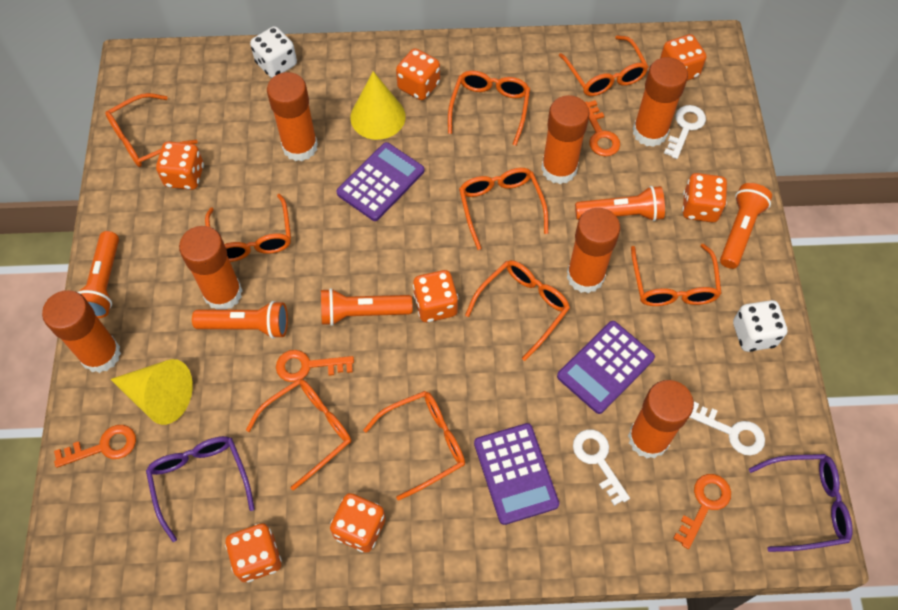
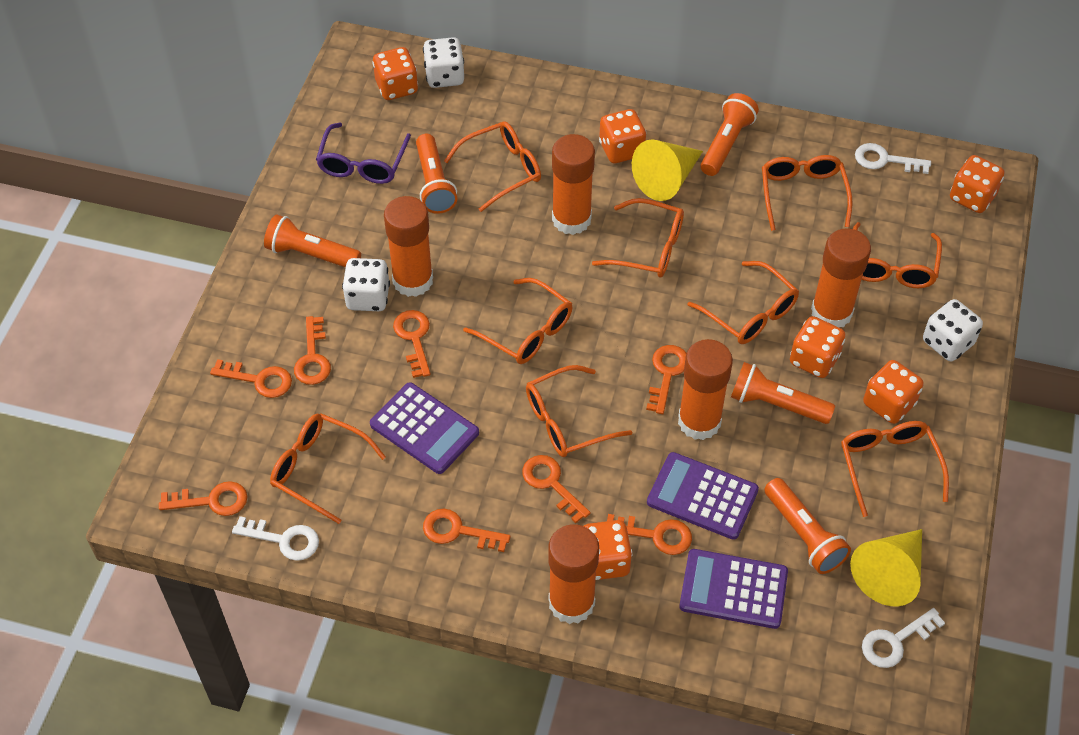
orange dice: [156,141,204,190] [225,523,282,582] [330,493,385,553] [396,49,440,100] [413,270,458,322] [660,34,706,81] [682,173,727,223] = 7 -> [372,47,418,100] [584,520,632,580] [599,109,646,164] [790,316,846,378] [863,360,924,424] [950,155,1004,213] = 6
orange glue stick: [42,290,121,373] [179,226,243,310] [267,72,318,161] [541,95,590,184] [567,208,620,293] [628,380,694,458] [633,57,688,147] = 7 -> [384,196,433,297] [548,524,599,624] [552,134,595,235] [678,339,733,440] [811,228,871,327] = 5
orange key: [54,425,136,468] [276,350,354,382] [585,100,620,156] [673,474,731,549] = 4 -> [159,481,247,516] [210,359,292,398] [294,316,331,385] [393,310,431,378] [423,509,511,552] [522,455,591,523] [607,514,692,555] [646,345,686,414] = 8
purple glasses: [146,436,255,542] [749,454,853,552] = 2 -> [316,122,411,184] = 1
white dice: [250,26,297,78] [733,300,787,352] = 2 -> [342,258,390,311] [423,37,464,88] [923,299,983,361] = 3

